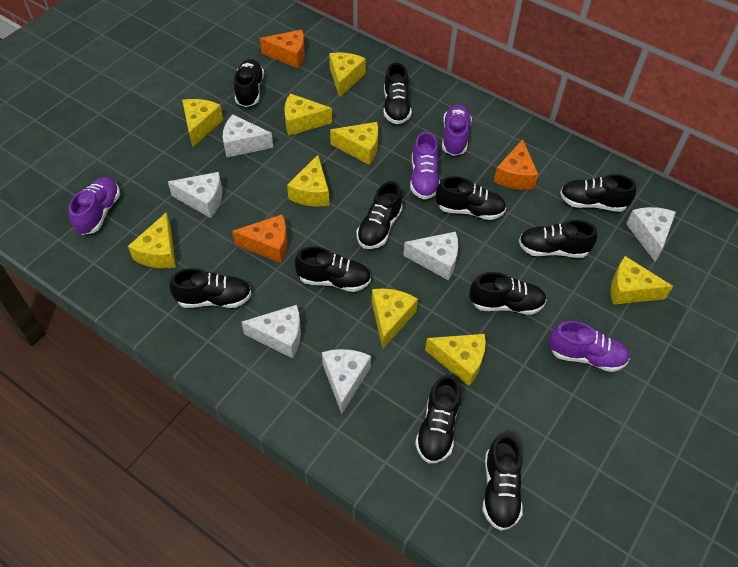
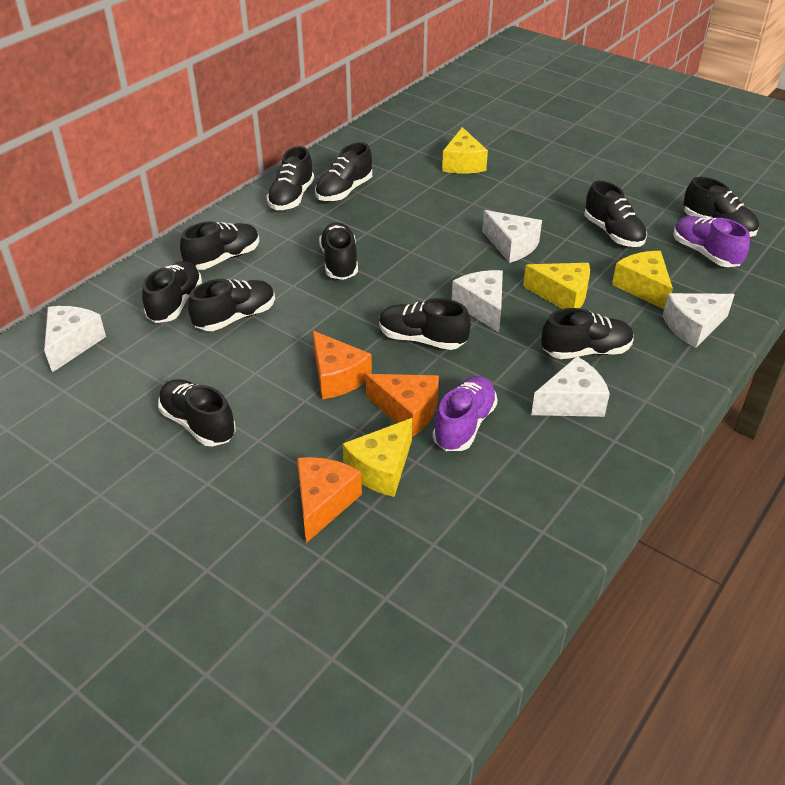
purple shoe: [68,177,120,235] [410,132,440,200] [442,105,472,156] [549,321,630,372] = 4 -> [433,376,497,451] [673,216,750,267] = 2
white cheese: [168,172,222,218] [223,114,273,158] [242,305,301,358] [322,349,371,414] [403,232,458,280] [626,207,676,262] = 6 -> [44,306,106,372] [452,270,503,333] [482,210,542,263] [531,356,610,417] [662,293,735,348] = 5
yellow cheese: [128,212,176,268] [182,99,223,148] [284,93,332,136] [287,155,329,206] [329,52,366,98] [330,122,378,165] [372,288,418,349] [425,334,486,386] [611,256,673,305] = 9 -> [343,418,412,497] [442,127,488,173] [523,263,590,309] [612,251,673,309] = 4

